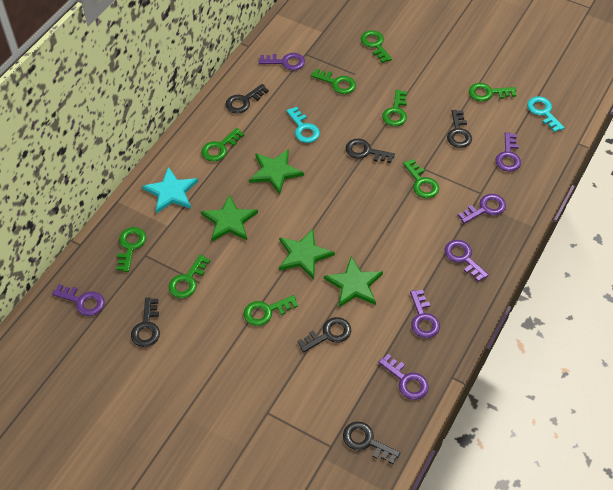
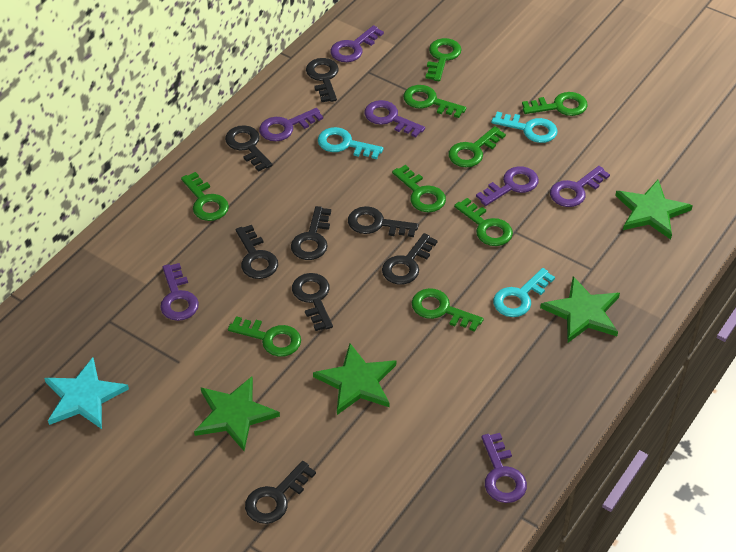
black key: [131,298,160,347] [225,84,269,113] [297,317,351,353] [343,422,400,464] [346,139,395,163] [447,110,472,148] = 6 -> [225,125,273,172] [236,225,278,279] [245,461,316,524] [291,206,331,260] [292,273,333,331] [306,58,339,102] [348,206,419,237] [382,233,438,285] = 8
turquoise key: [286,107,320,143] [527,96,565,132] = 2 -> [318,127,383,159] [491,112,558,143] [493,268,555,317] = 3

